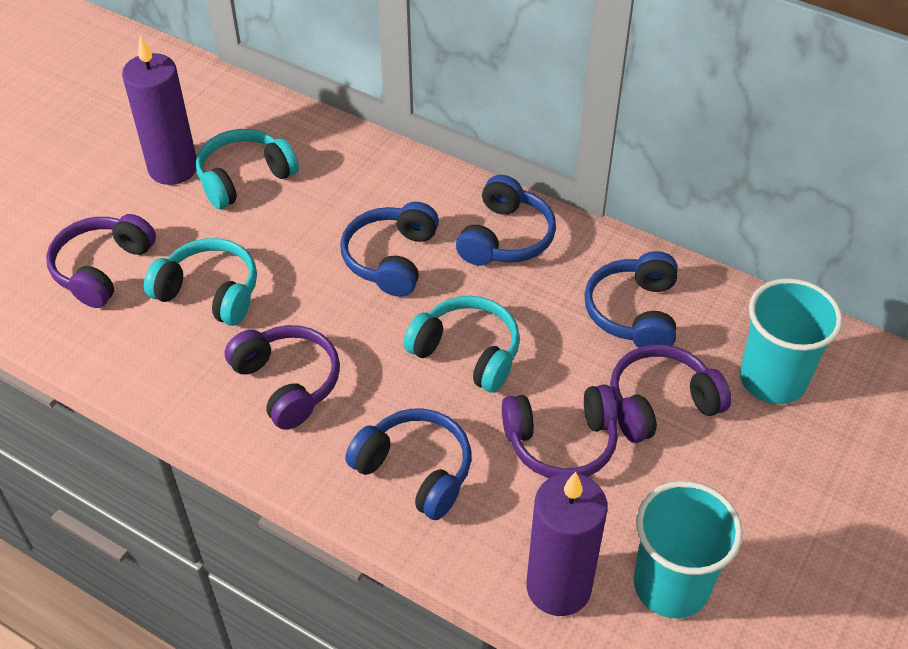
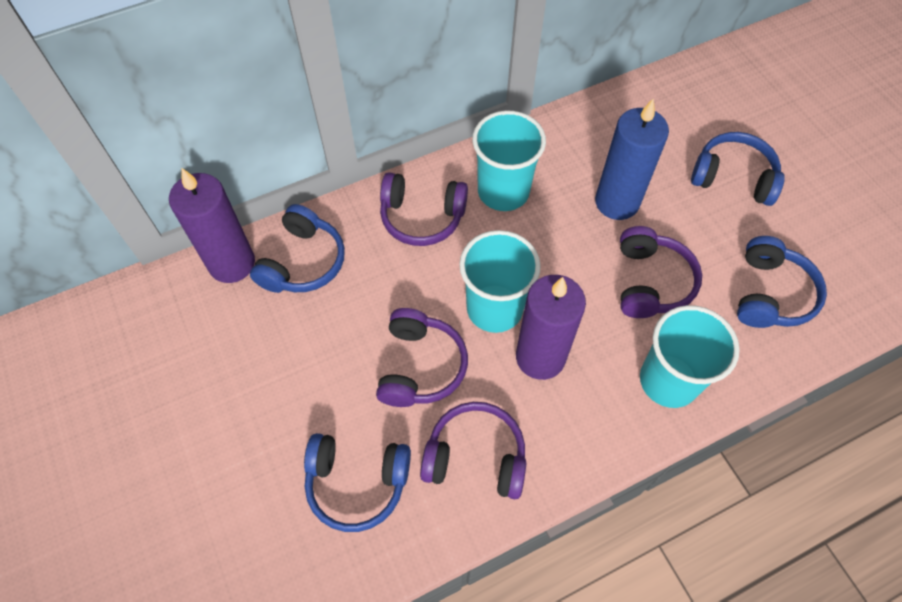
blue candle: none = 0 -> [595,99,669,220] = 1
turquoise cup: [634,481,743,618] [740,278,843,404] = 2 -> [459,230,541,333] [472,111,546,211] [640,305,740,408] = 3
turquoise headphones: [144,238,257,326] [196,129,299,209] [403,296,520,393] = 3 -> none = 0

